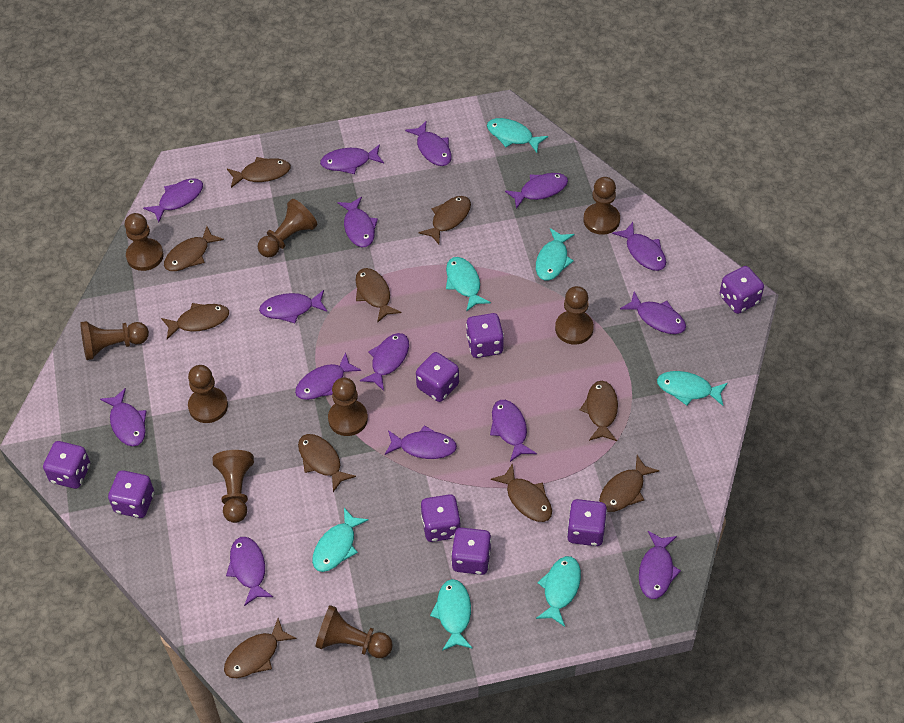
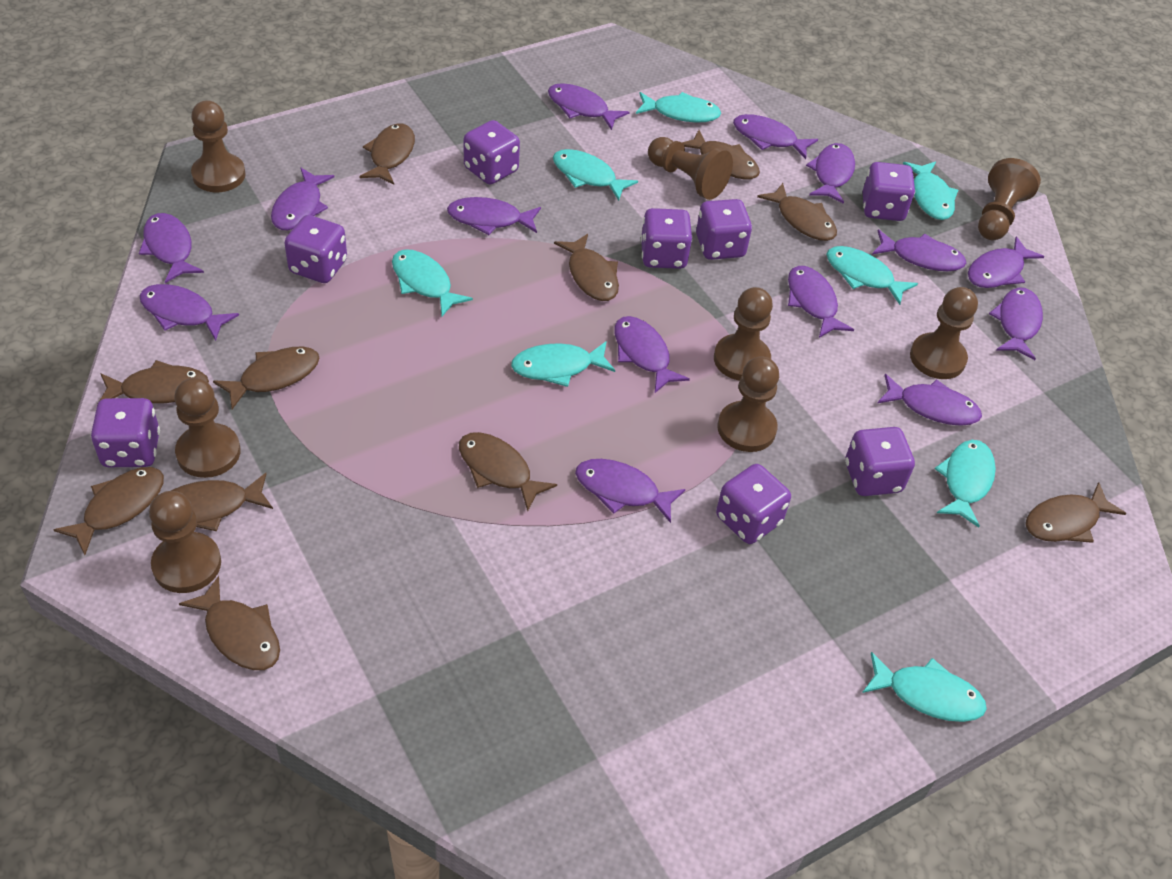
brown fish: [161,303,229,339] [164,226,224,271] [224,618,297,678] [227,157,291,188] [298,434,356,492] [356,268,402,323] [419,196,471,244] [491,463,552,522] [580,381,618,441] [599,455,659,512] = 10 -> [53,467,164,555] [98,360,209,403] [171,473,273,531] [179,576,280,670] [213,347,319,409] [359,124,415,185] [459,432,557,512] [554,234,619,301] [682,130,760,180] [757,183,837,241] [1026,482,1126,543] = 11
brown pawn: [80,321,149,360] [125,213,164,271] [188,365,228,423] [213,450,254,523] [258,199,317,257] [315,605,393,658] [328,378,368,436] [555,286,594,345] [584,177,620,235] = 9 -> [149,491,221,593] [174,378,240,478] [191,100,246,192] [648,137,733,200] [714,287,773,381] [718,356,779,452] [910,287,978,379] [978,158,1041,240] = 8
purple fish: [100,388,146,446] [143,178,203,222] [226,537,273,606] [259,290,327,323] [295,352,361,400] [320,144,384,174] [337,197,378,247] [360,333,409,391] [385,425,457,459] [405,121,452,166] [490,400,537,462] [505,173,568,209] [612,222,666,271] [620,292,686,334] [639,531,681,599] = 15 -> [139,213,204,283] [140,284,239,341] [271,168,335,230] [447,197,541,235] [548,83,629,130] [575,459,685,523] [614,316,690,393] [733,114,818,159] [788,266,854,338] [806,143,855,204] [872,230,966,271] [878,374,982,426] [968,236,1045,288] [989,287,1043,360] = 14
turquoise fish: [312,508,369,572] [430,579,473,651] [446,257,491,312] [487,118,548,153] [536,228,575,281] [536,556,581,627] [657,371,728,406] = 7 -> [392,249,473,316] [511,341,615,387] [553,149,638,201] [636,92,721,122] [826,246,918,305] [862,652,987,722] [903,161,958,220] [935,440,996,528] = 8

